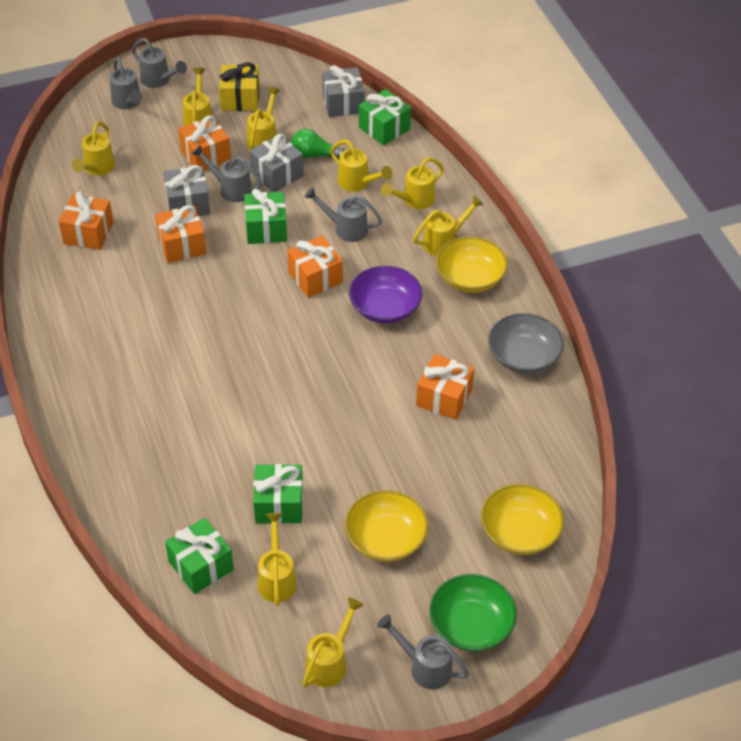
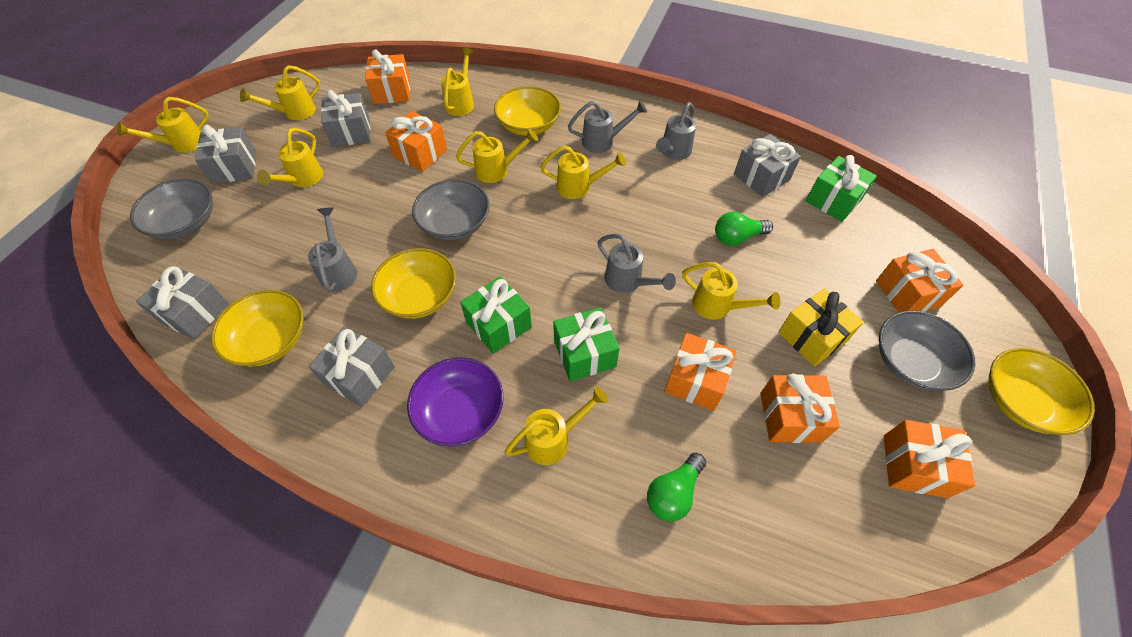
green bowl: [430,574,517,652] = 1 -> none = 0
green gift: [165,518,234,594] [244,189,287,244] [253,464,303,524] [359,89,411,146] = 4 -> [460,276,532,354] [553,307,620,382] [806,155,877,222] = 3
green light bulb: [291,129,345,159] = 1 -> [647,453,706,522] [715,212,773,246] = 2
grey bowl: [488,313,564,374] = 1 -> [130,179,213,239] [412,179,489,240] [879,311,976,391] = 3
grey gift: [164,165,210,216] [249,134,304,192] [322,65,365,117] = 3 -> [136,266,229,340] [195,125,257,184] [308,327,395,407] [321,90,371,147] [734,134,801,197] = 5
grey watering can: [110,57,142,109] [132,38,187,88] [191,145,262,202] [304,187,382,242] [377,614,469,689] = 5 -> [308,207,357,292] [568,101,647,153] [597,234,676,293] [656,102,696,160] = 4
orange gift: [59,191,114,250] [155,205,207,263] [178,115,231,170] [287,236,343,298] [416,354,474,420] = 5 -> [365,49,410,104] [385,111,447,172] [664,333,737,411] [760,374,840,443] [876,249,963,312] [884,420,975,498] = 6
yellow bowl: [345,490,428,562] [436,236,508,293] [481,484,564,555] = 3 -> [211,290,304,367] [371,248,456,319] [494,86,561,136] [988,348,1095,435] = 4

